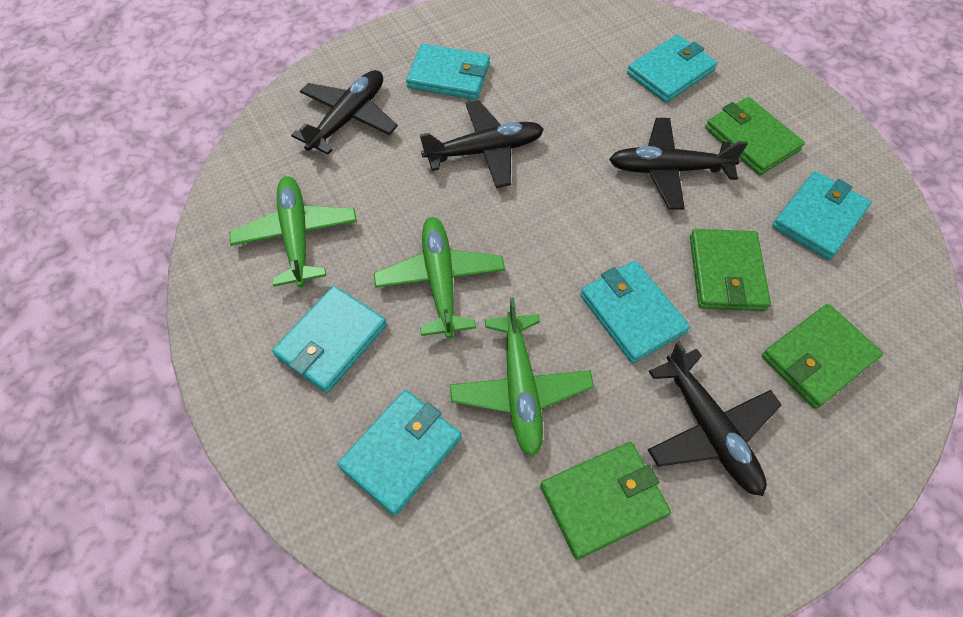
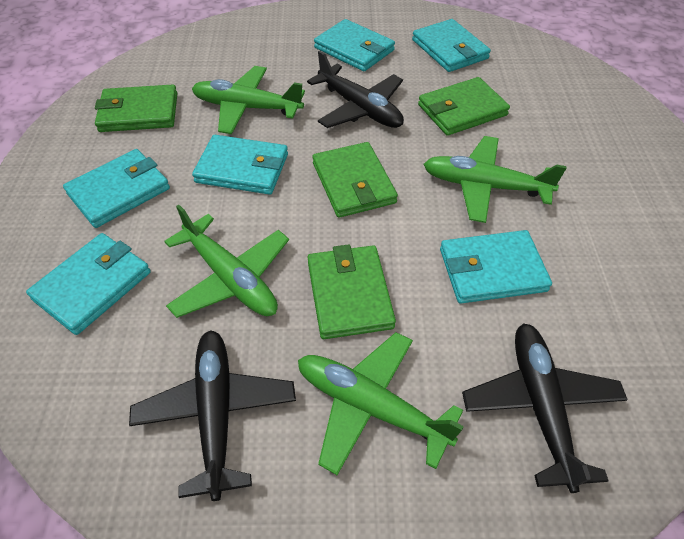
black plane: [291,70,398,155] [420,100,544,188] [609,118,748,210] [648,341,782,496] = 4 -> [129,330,296,501] [307,51,404,128] [462,323,628,493] = 3
green plane: [229,176,357,288] [374,217,505,339] [450,297,594,457] = 3 -> [164,205,289,318] [192,66,305,134] [298,332,464,475] [423,136,567,223] = 4

